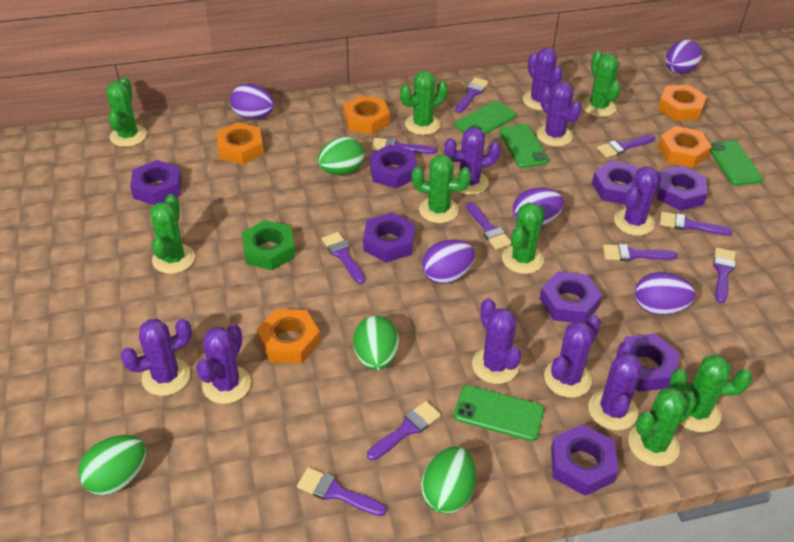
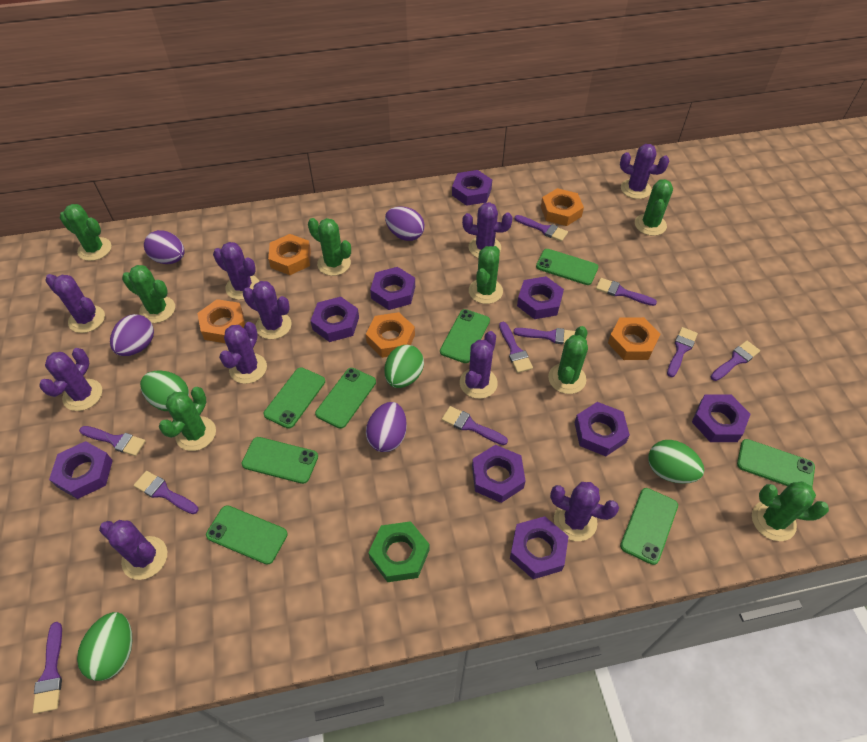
green phone: [454,385,544,441] [455,101,516,134] [499,124,549,168] [710,140,763,185] = 4 -> [206,505,288,565] [242,437,318,484] [264,367,325,429] [315,368,376,429] [440,309,490,363] [536,249,598,285] [620,488,678,565] [737,439,815,487] = 8
purple cactus: [120,319,192,396] [196,324,251,404] [444,127,501,195] [472,298,521,384] [523,48,563,110] [537,82,582,147] [544,315,601,398] [588,340,643,430] [614,166,662,236] = 9 -> [39,348,102,411] [45,274,105,333] [99,520,167,580] [213,242,259,300] [219,322,267,384] [243,281,292,339] [460,331,498,399] [462,202,513,258] [550,482,619,541] [620,144,669,199] = 10
purple egg: [230,84,274,119] [422,239,475,284] [513,188,564,226] [635,272,695,315] [665,40,702,74] = 5 -> [110,314,154,356] [144,230,184,264] [366,402,407,452] [385,206,425,241] = 4
purple nut: [130,160,182,205] [363,212,415,263] [370,144,417,188] [540,271,602,323] [551,424,618,496] [592,161,638,205] [623,334,680,392] [656,166,708,211] = 8 -> [49,441,113,499] [311,297,359,342] [370,267,415,310] [452,170,492,206] [472,445,526,503] [510,516,569,579] [517,276,564,319] [574,402,630,456] [692,394,751,442] = 9

